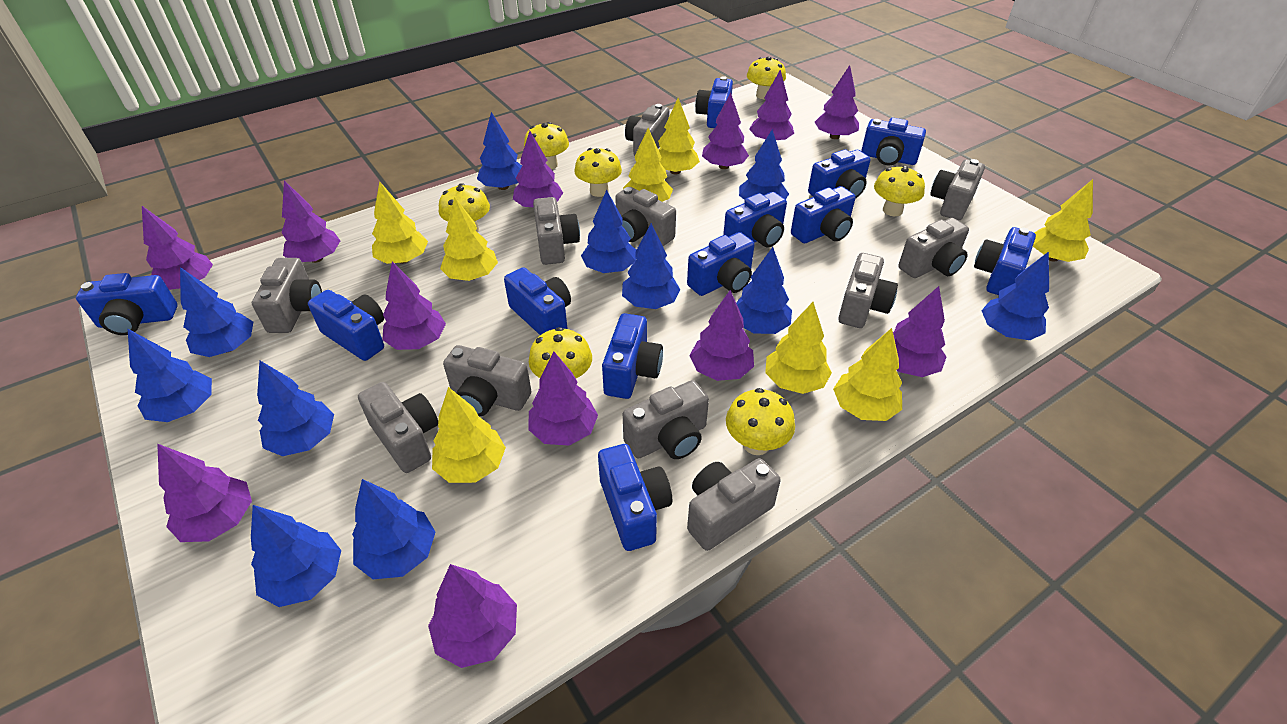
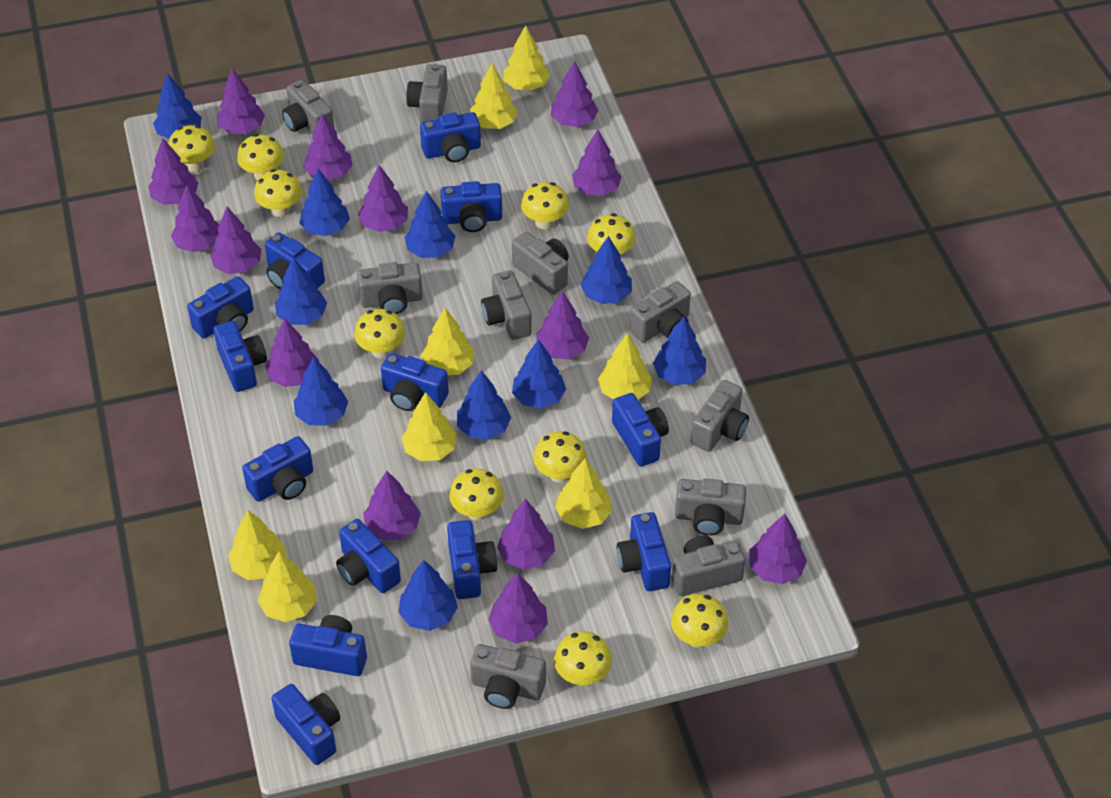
blue camera: [76,273,178,335] [308,290,384,361] [504,267,571,335] [598,444,672,551] [602,313,663,399] [687,232,754,296] [695,76,733,128] [723,192,787,247] [791,186,856,243] [808,149,870,199] [861,118,926,165] [974,227,1036,295] = 12 -> [187,276,254,339] [214,321,267,392] [242,436,313,502] [265,232,325,289] [271,684,340,765] [289,615,367,676] [336,519,401,593] [381,353,449,411] [420,112,481,163] [440,181,502,232] [447,520,498,599] [612,393,669,467] [617,512,671,591] = 13
blue tree: [128,329,212,422] [180,267,253,357] [251,505,341,607] [257,361,334,456] [352,479,435,579] [477,112,522,190] [581,190,636,273] [622,223,681,309] [736,247,792,334] [739,129,789,200] [981,252,1049,340] = 11 -> [153,73,202,139] [275,257,327,325] [294,357,348,426] [299,169,350,236] [398,560,458,631] [404,191,455,258] [457,370,511,440] [512,339,566,409] [580,236,632,304] [653,317,706,385] = 10
grey camera: [252,258,322,333] [358,382,438,473] [443,345,531,416] [533,197,580,265] [615,187,676,246] [623,380,709,459] [625,104,669,156] [687,458,781,551] [838,253,898,328] [898,218,969,278] [930,159,985,220] = 11 -> [282,80,335,134] [357,262,423,314] [406,64,448,123] [470,644,546,709] [481,270,532,340] [512,232,569,295] [630,281,691,343] [671,535,746,596] [675,479,746,536] [691,380,749,452] = 10
purple tree: [142,206,213,290] [157,444,252,542] [281,180,340,263] [382,262,446,350] [428,564,517,668] [513,131,563,207] [528,351,598,446] [689,290,754,381] [702,93,749,169] [749,70,794,140] [815,65,859,139] [893,286,947,377] = 12 -> [148,138,198,205] [171,185,219,252] [210,207,261,274] [217,68,265,134] [265,318,319,387] [303,114,353,180] [358,165,408,232] [363,471,421,540] [488,572,548,644] [497,499,555,570] [536,291,589,359] [551,61,598,127] [572,130,622,196] [749,514,807,584] = 14
yellow mushroom: [439,183,490,232] [524,122,569,170] [529,327,592,378] [574,148,622,197] [726,388,795,455] [747,56,786,99] [874,166,925,216] = 7 -> [168,125,215,172] [237,134,284,180] [254,169,302,217] [354,309,405,358] [449,469,504,520] [521,182,569,229] [533,431,587,483] [554,631,612,686] [587,213,636,255] [671,594,728,648] = 10

